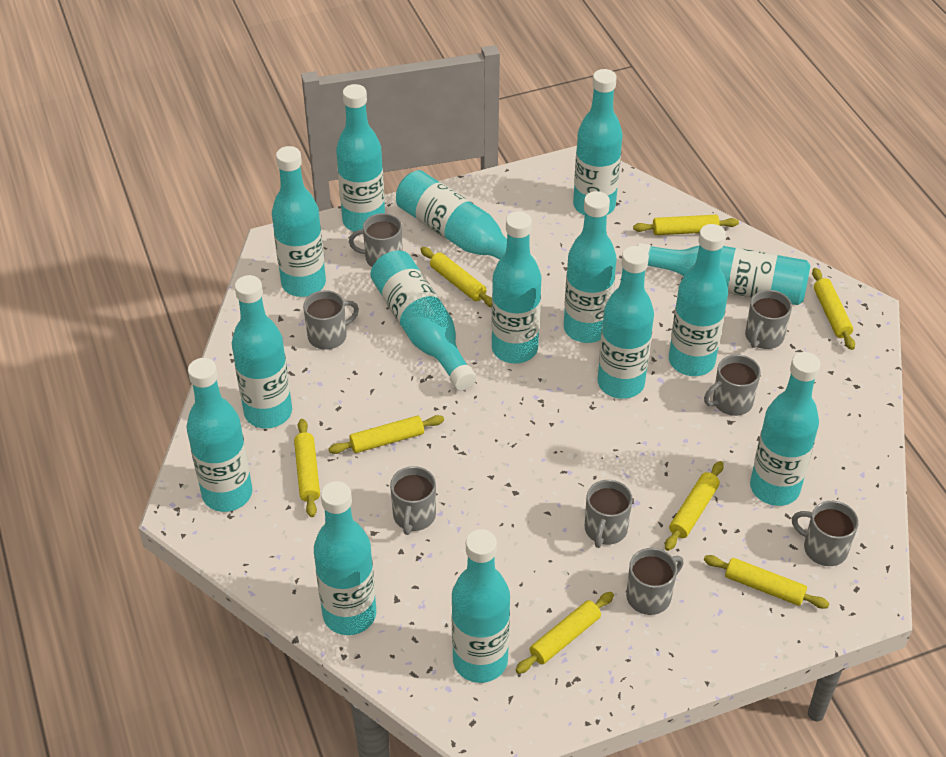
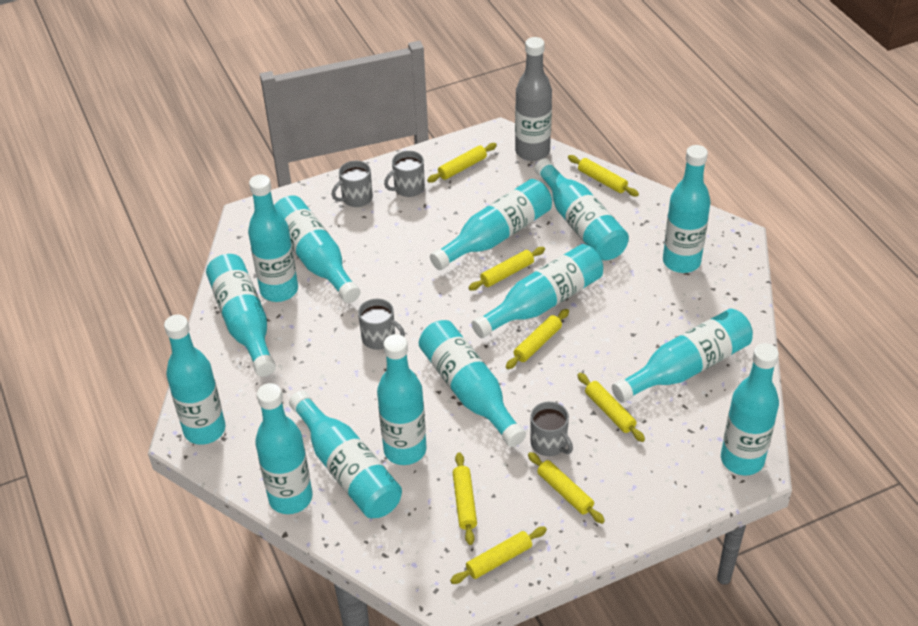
grey bottle: none = 0 -> [515,37,552,161] = 1
grey mug: [303,290,359,350] [349,213,403,267] [390,466,436,535] [585,480,633,548] [626,548,684,615] [704,354,761,416] [745,290,792,349] [792,501,859,566] = 8 -> [332,161,373,207] [358,299,405,350] [384,151,425,197] [530,402,573,456] = 4
turquoise bottle: [186,358,252,512] [232,275,292,428] [272,146,326,297] [314,481,376,635] [336,84,385,232] [370,250,476,391] [396,170,537,263] [451,529,510,683] [491,211,542,363] [564,191,617,343] [573,69,623,215] [598,246,654,399] [638,243,810,305] [669,224,728,376] [750,352,820,506] = 15 -> [164,315,225,445] [206,254,276,377] [248,175,298,302] [255,383,312,514] [274,196,360,303] [289,391,402,518] [377,334,427,465] [419,320,526,447] [430,179,552,270] [472,244,603,338] [535,158,629,260] [612,309,753,403] [663,145,710,273] [721,343,779,475] = 14

